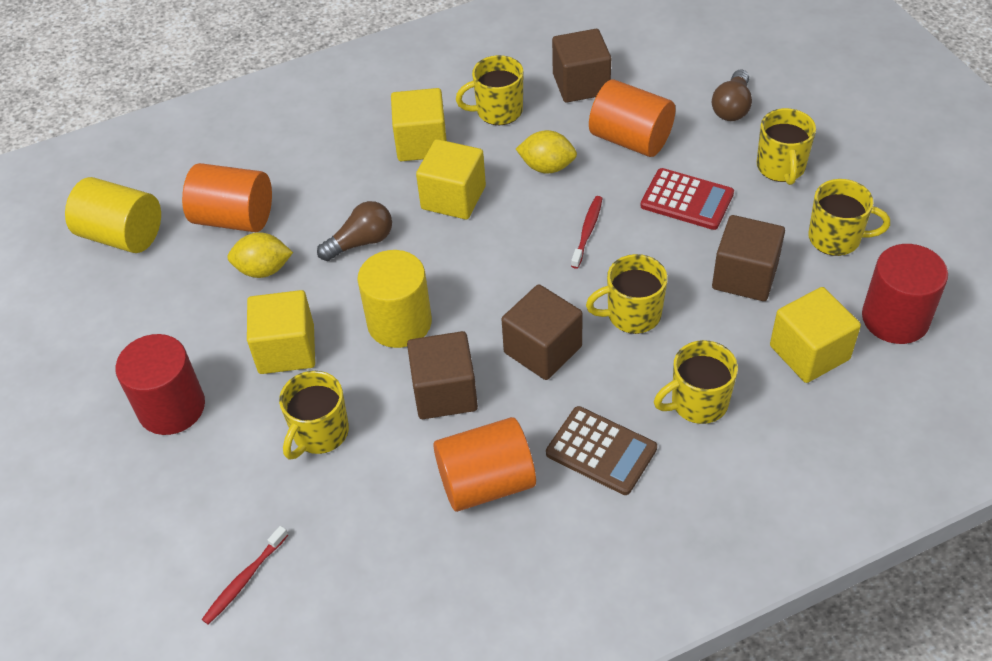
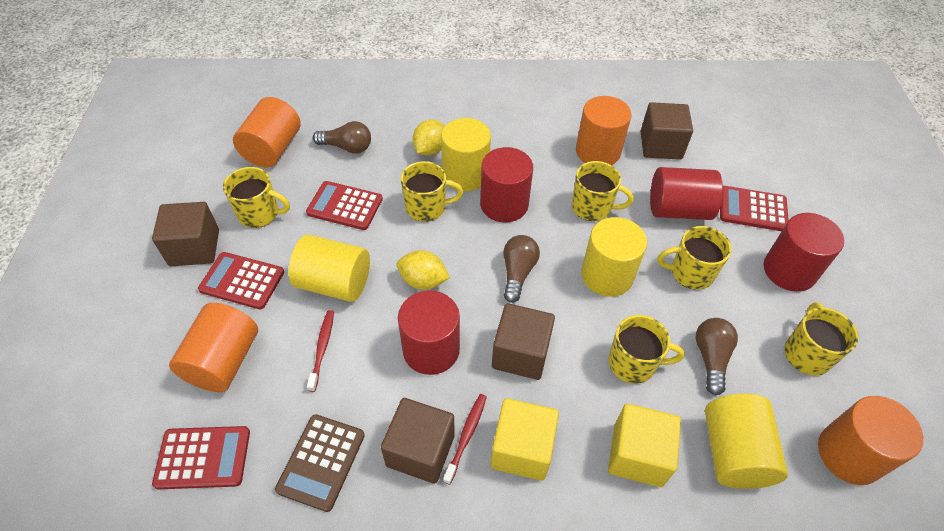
brown light bulb: [317,201,392,261] [712,70,752,121] = 2 -> [313,121,371,154] [503,235,540,303] [695,318,738,395] = 3
orange cylinder: [182,163,272,232] [433,417,536,512] [589,79,675,157] = 3 -> [169,303,258,392] [233,97,301,168] [576,96,632,165] [818,396,923,485] = 4
red calculator: [640,168,734,230] = 1 -> [152,426,250,489] [198,252,284,310] [306,181,383,230] [720,186,789,231] = 4
red cylinder: [115,334,205,435] [862,244,948,344] = 2 -> [398,290,460,375] [480,147,533,222] [650,167,723,220] [764,213,844,292] = 4
yellow cube: [247,290,315,374] [391,88,447,161] [416,139,486,220] [770,287,861,383] = 4 -> [491,398,559,481] [608,404,681,487] = 2
yellow cylinder: [65,177,161,253] [357,250,432,348] = 2 -> [289,235,370,302] [441,118,491,191] [581,217,647,297] [705,394,788,489] = 4

